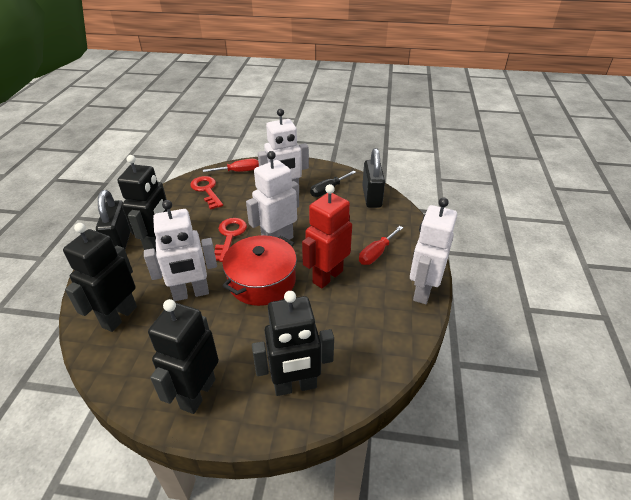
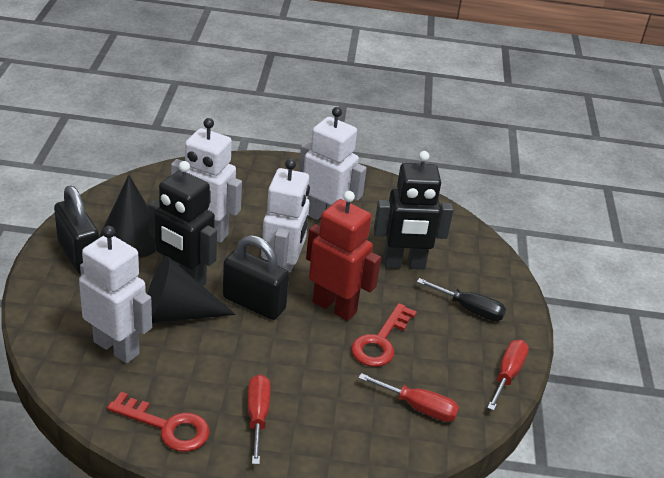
black cone: none = 0 -> [99,175,156,258] [148,256,235,323] = 2
black robot: [63,223,137,332] [117,155,167,252] [148,299,219,414] [252,291,334,396] = 4 -> [148,161,217,286] [374,151,454,269] = 2
red pot: [222,235,297,306] = 1 -> none = 0
red screwdriver: [203,159,259,172] [359,226,403,265] = 2 -> [248,374,271,464] [358,373,459,422] [487,340,529,411] = 3

